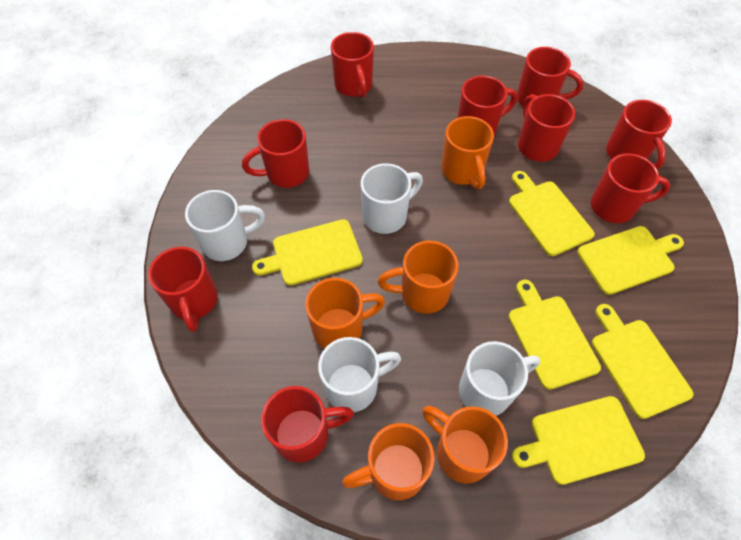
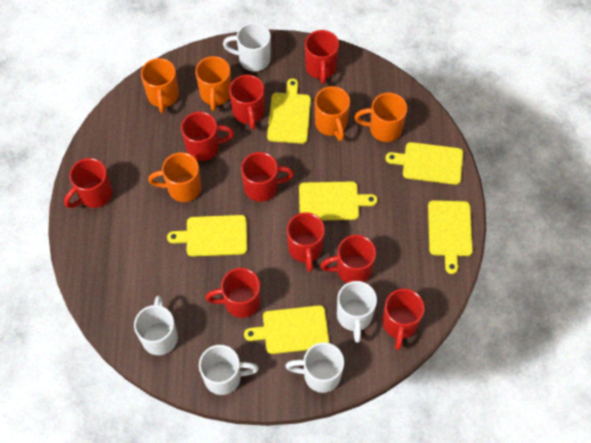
white mug: [185,190,265,261] [318,337,401,412] [360,163,423,234] [459,341,540,416] = 4 -> [134,295,178,355] [199,345,259,395] [223,23,271,71] [285,342,344,393] [337,281,377,343] = 5

